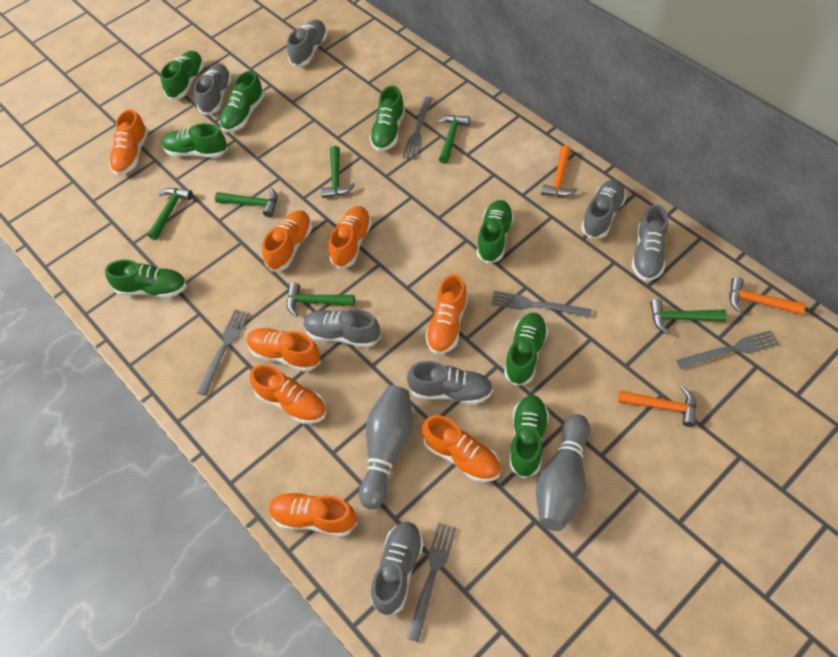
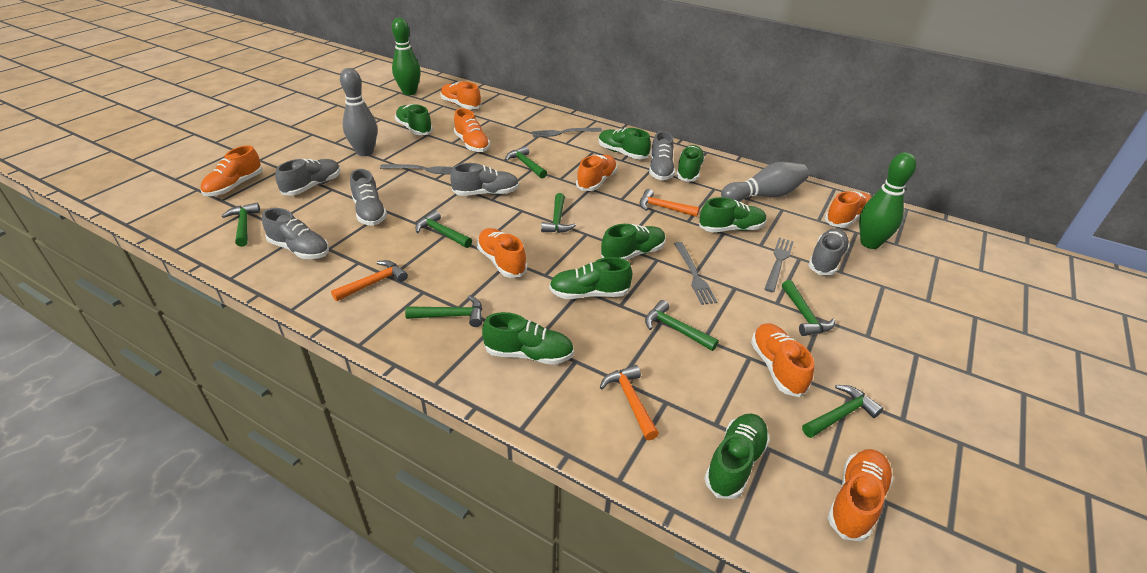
green bowling pin: none = 0 -> [392,18,421,95] [859,152,917,249] = 2
green hammer: [148,188,193,240] [215,187,277,217] [287,282,355,317] [321,146,355,198] [437,115,470,164] [650,299,727,335] = 6 -> [222,203,260,247] [405,295,482,327] [415,211,472,248] [505,146,547,178] [541,193,576,233] [645,300,719,351] [782,280,835,336] [802,385,883,438] = 8
grey fork: [197,310,250,396] [402,96,433,160] [407,523,457,642] [491,291,592,318] [677,330,779,369] = 5 -> [380,164,453,175] [532,128,602,138] [674,242,717,305] [764,238,794,292] = 4
grey shoe: [194,64,232,115] [287,20,327,67] [304,309,381,348] [371,522,424,616] [407,361,493,405] [581,180,626,239] [632,204,668,281] = 7 -> [262,208,329,259] [275,159,341,196] [350,169,387,226] [450,163,519,196] [649,131,675,180] [808,229,850,275] = 6

